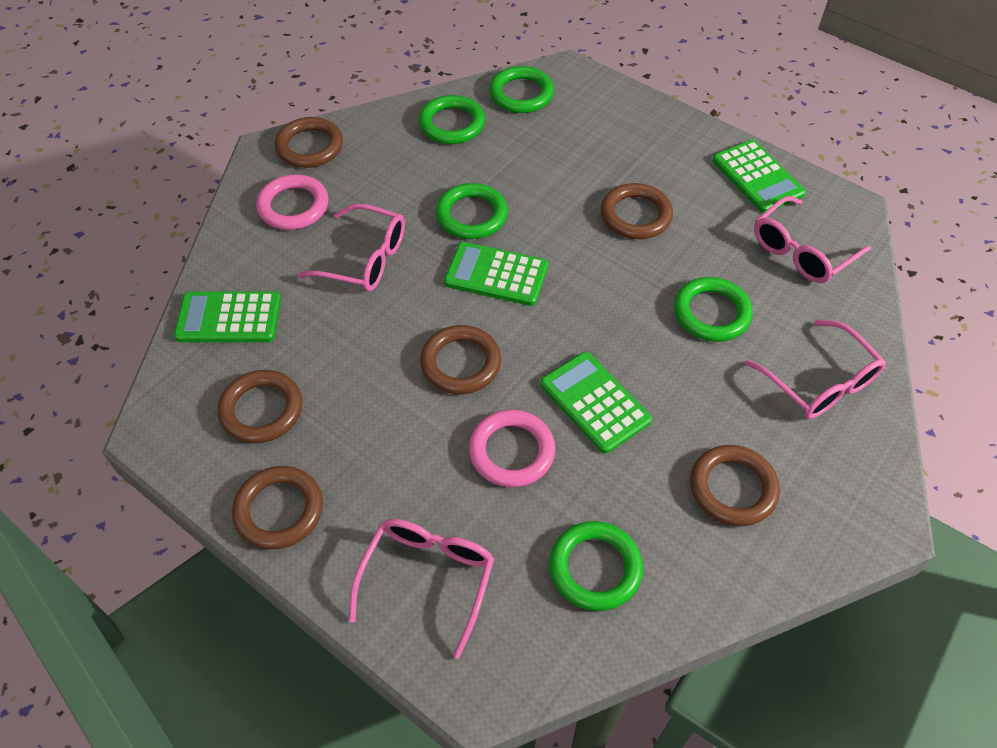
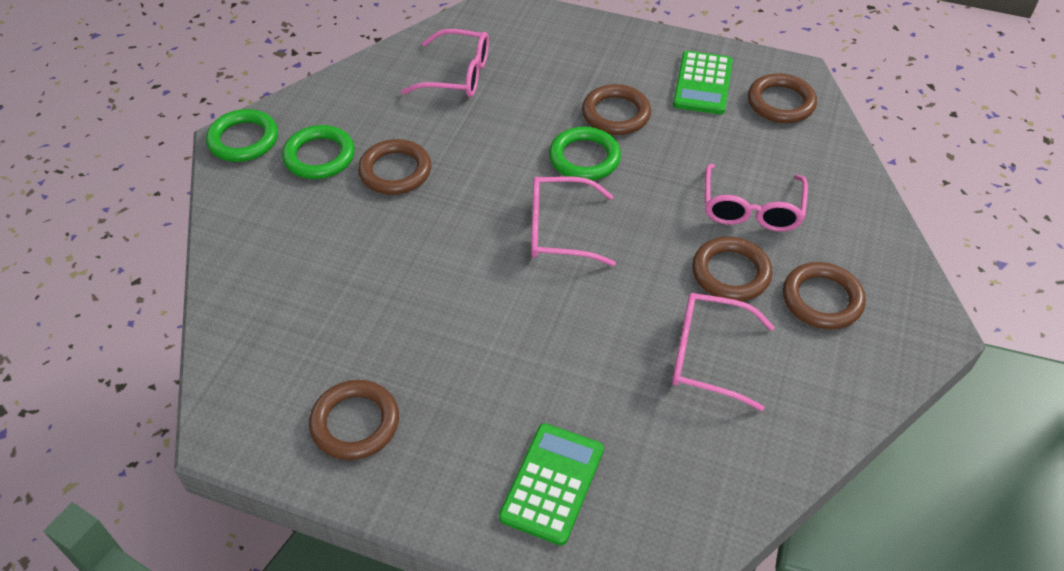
green calculator: [174,291,281,342] [444,242,548,306] [541,352,652,454] [712,140,806,213] = 4 -> [499,423,604,545] [673,51,733,115] = 2
green ring: [419,95,485,144] [436,183,508,239] [489,66,554,113] [549,521,643,611] [674,277,753,342] = 5 -> [206,109,278,162] [282,125,355,179] [549,127,621,180] = 3
pink ring: [256,174,329,230] [469,410,555,487] = 2 -> none = 0

